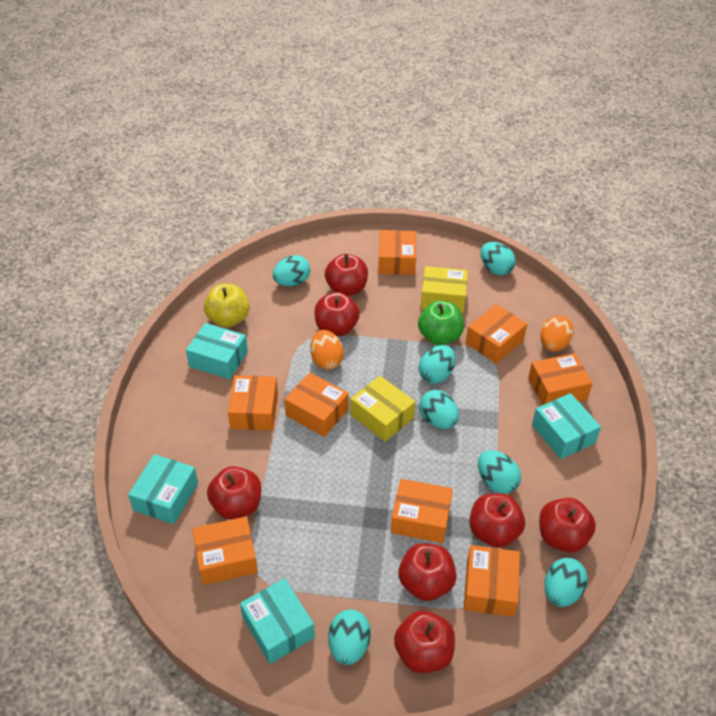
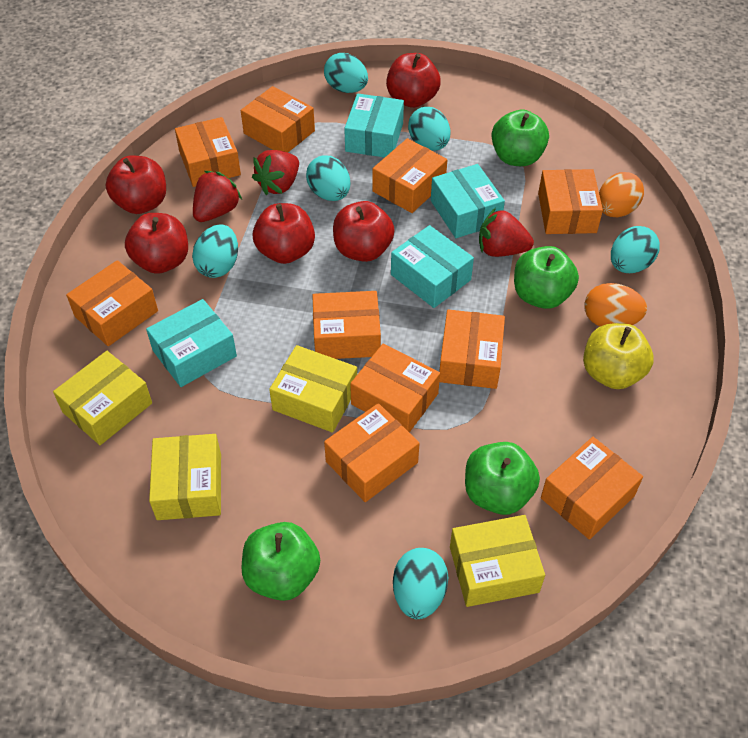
green apple: [418,301,464,345] = 1 -> [241,522,320,601] [465,442,540,515] [491,109,549,166] [514,246,579,309] = 4
orange box: [193,516,258,585] [228,375,278,431] [284,372,349,437] [378,230,416,275] [391,479,453,543] [464,545,520,617] [466,304,527,364] [528,353,593,405] = 8 -> [66,260,158,346] [175,117,241,187] [241,86,315,153] [312,291,381,359] [324,403,420,502] [350,343,440,433] [372,138,447,213] [439,309,505,389] [538,169,603,234] [541,437,643,540] = 10
red apple: [207,466,261,519] [314,292,360,336] [325,254,368,296] [394,611,455,673] [398,543,457,601] [469,493,525,548] [539,498,596,553] = 7 -> [106,156,166,214] [125,213,188,274] [253,203,315,264] [333,201,395,262] [386,53,441,108] = 5
red strawberry: none = 0 -> [193,171,242,222] [252,150,299,195] [479,208,534,257] = 3
turquoise egg: [273,255,311,286] [328,610,371,665] [419,345,455,384] [419,390,459,429] [478,450,521,494] [481,242,516,275] [545,558,588,607] = 7 -> [192,224,238,278] [306,155,350,201] [324,53,368,93] [393,548,449,619] [408,107,450,151] [611,226,660,273] = 6
yellow box: [351,376,415,442] [421,266,468,313] = 2 -> [53,351,152,445] [149,434,221,520] [269,345,357,433] [450,515,545,607] = 4

